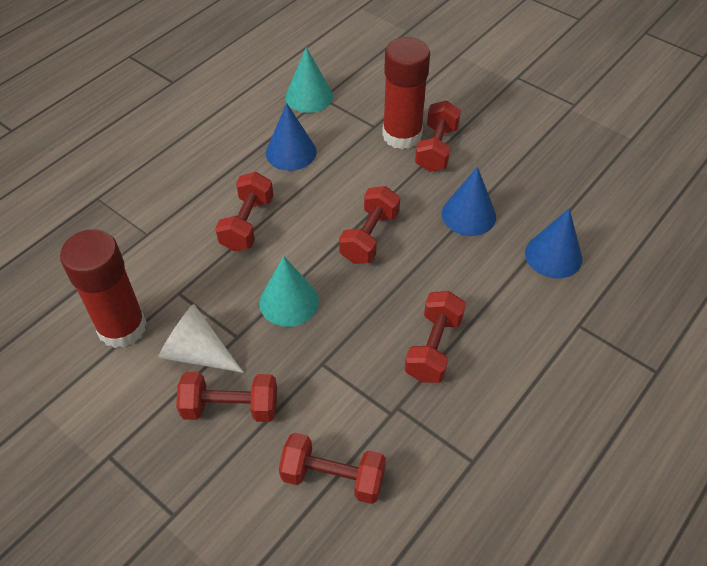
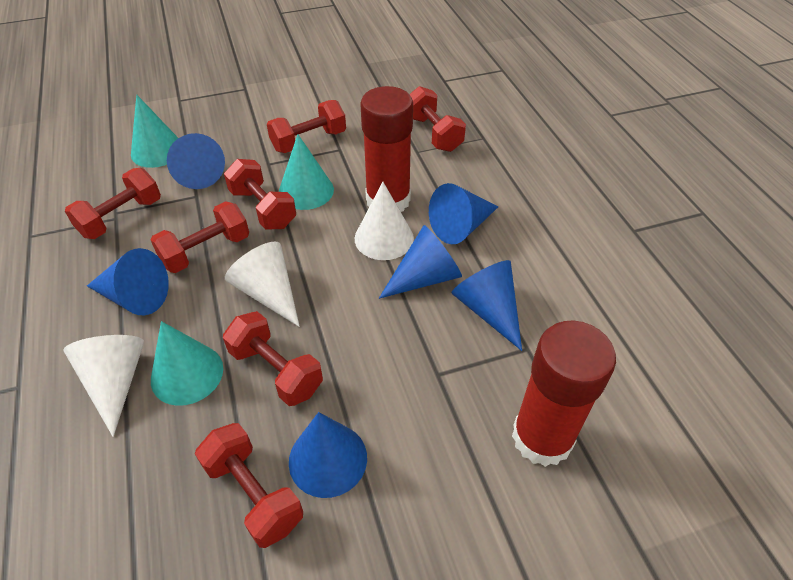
blue cone: [266,103,317,171] [442,167,496,236] [525,208,582,278] = 3 -> [87,248,169,315] [167,133,225,189] [289,412,367,498] [379,225,462,299] [429,183,498,244] [452,260,522,351] = 6
red dumbbell: [176,372,277,422] [215,172,273,251] [279,433,386,504] [339,186,400,264] [405,291,466,383] [415,100,461,172] = 6 -> [65,168,161,239] [151,201,249,273] [195,423,303,548] [223,311,323,406] [224,159,296,230] [267,100,346,153] [410,86,466,152] = 7
turquoise cone: [259,256,319,327] [285,47,333,113] = 2 -> [131,95,178,168] [151,321,223,406] [279,134,334,210] = 3
white cone: [158,304,243,373] = 1 -> [63,335,144,437] [225,241,300,327] [355,182,414,260] = 3

